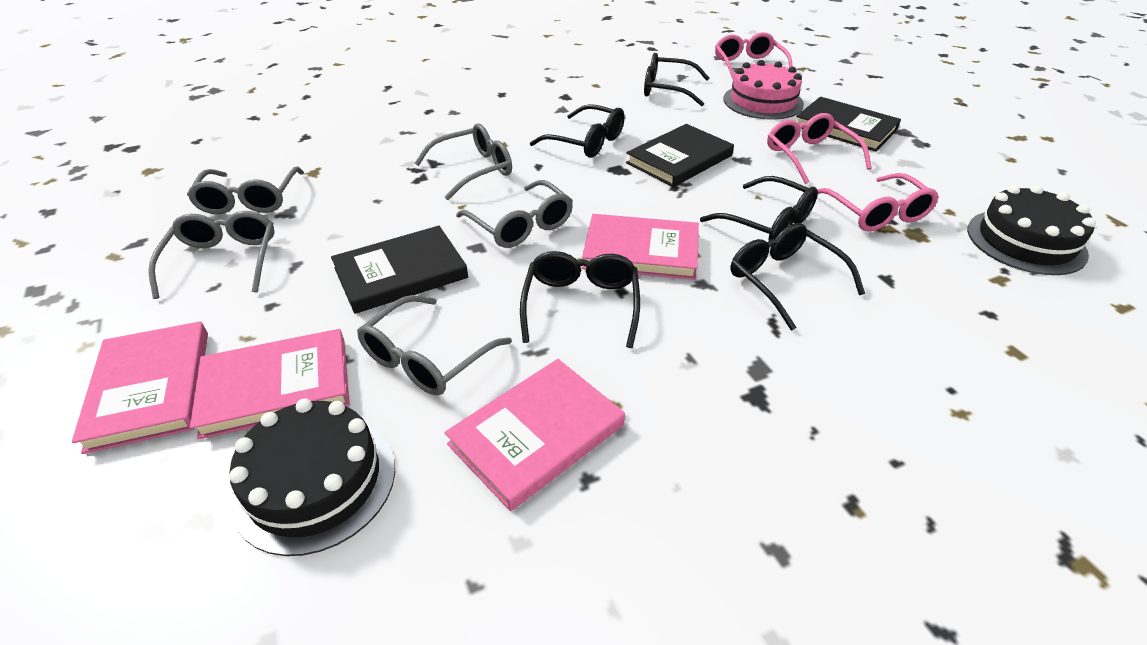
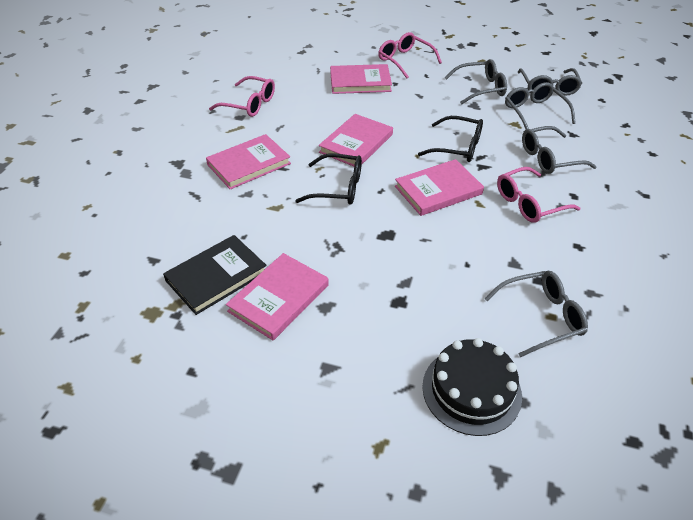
black book: [331,226,468,314] [626,124,734,187] [796,97,901,152] = 3 -> [163,235,267,315] = 1
black cake: [229,398,395,556] [967,185,1096,275] = 2 -> [422,338,522,436] = 1
black glasses: [520,251,640,348] [530,104,625,158] [644,53,710,106] [700,176,818,240] [730,223,865,330] = 5 -> [295,153,362,205] [418,116,483,162] = 2
pink book: [72,321,208,454] [190,329,350,440] [445,359,625,511] [582,214,699,280] = 4 -> [206,134,291,190] [226,253,329,340] [319,114,393,166] [330,64,392,94] [395,159,484,216] = 5
pink cake: [723,60,804,120] = 1 -> none = 0

